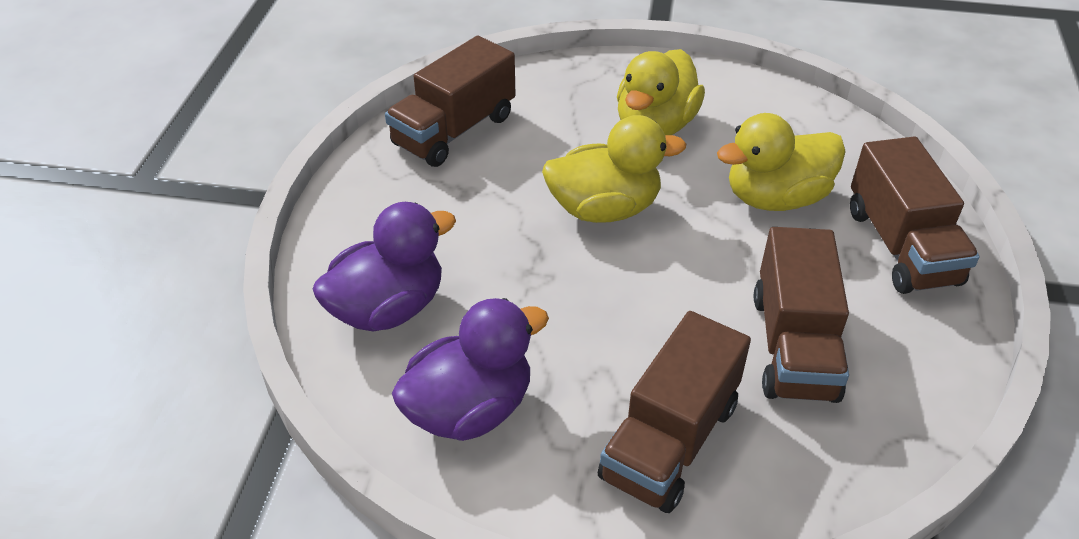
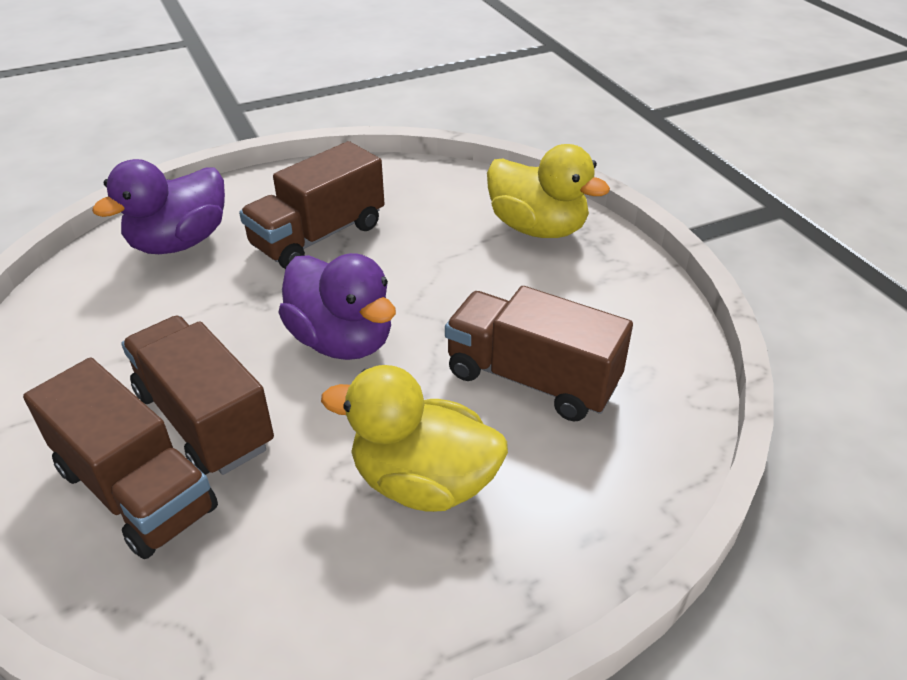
yellow duck: [542,115,686,223] [617,49,705,135] [717,113,846,211] = 3 -> [321,365,508,512] [487,144,610,238] = 2

